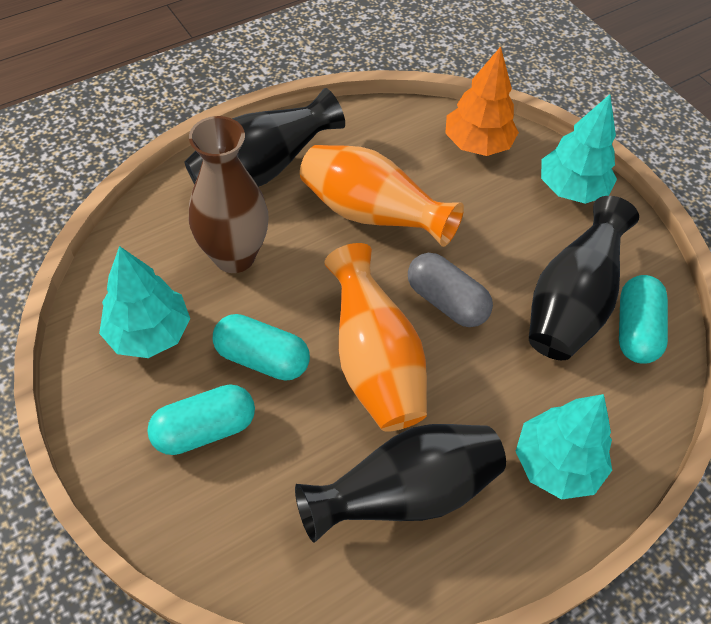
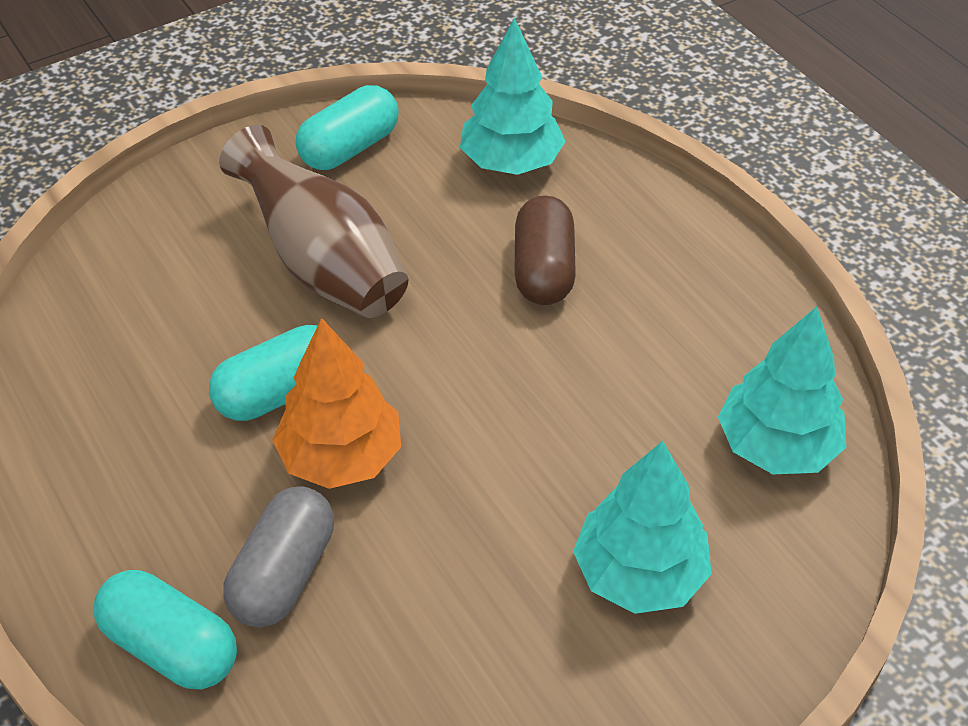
black vase: [184,88,345,187] [295,424,506,543] [529,196,639,360] = 3 -> none = 0
brown capsule: none = 0 -> [514,196,576,305] = 1
orange vase: [300,145,464,247] [324,243,427,432] = 2 -> none = 0

